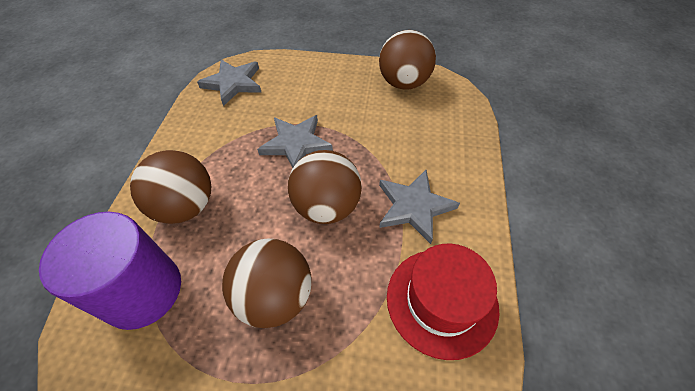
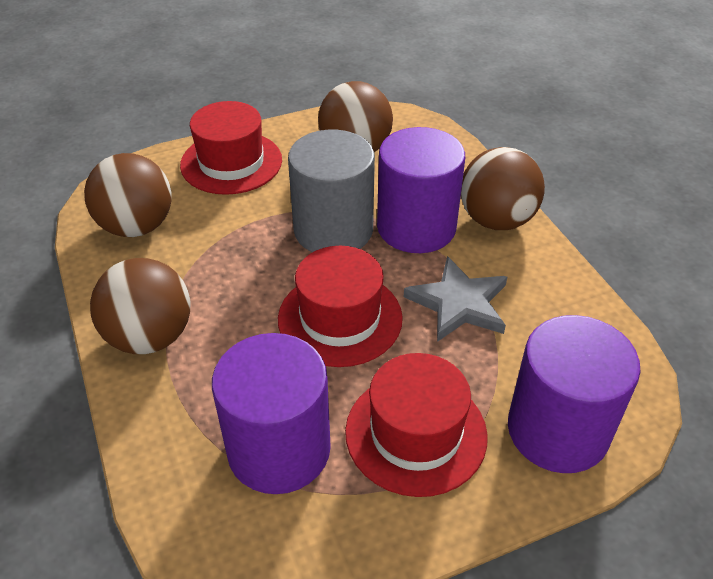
grey cylinder: none = 0 -> [288,130,375,252] = 1
grey star: [197,60,262,106] [257,115,333,168] [379,170,460,244] = 3 -> [404,256,507,342] = 1
purple cylinder: [39,212,181,330] = 1 -> [212,333,331,494] [377,127,465,253] [508,315,641,473] = 3
red hat: [387,244,499,360] = 1 -> [180,101,282,195] [278,246,403,367] [345,353,488,497] = 3

